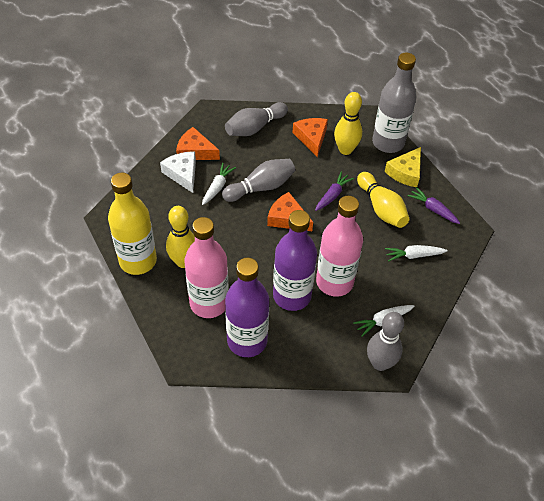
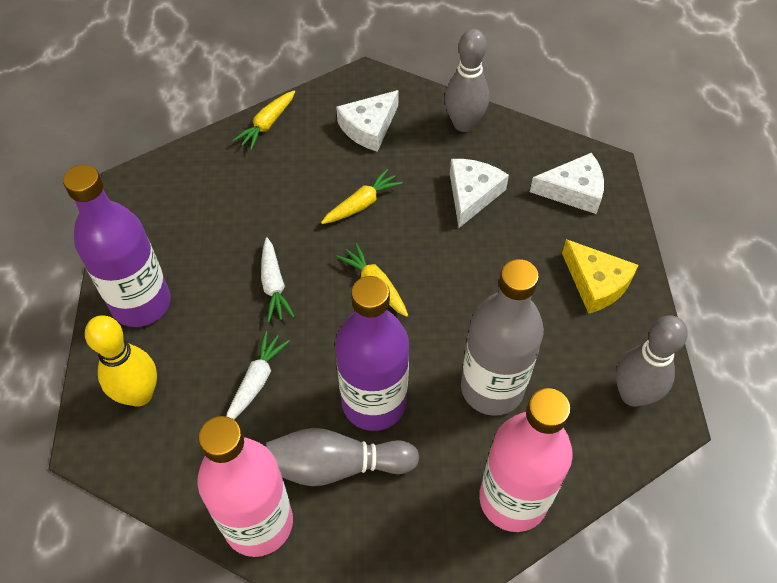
orange cheese: [176,127,220,160] [267,192,313,231] [292,118,328,157] = 3 -> none = 0
purple carrot: [315,172,354,211] [407,187,460,224] = 2 -> none = 0
white carrot: [202,163,236,205] [353,305,415,337] [385,245,447,262] = 3 -> [226,331,290,419] [261,237,295,322] = 2
white cheese: [160,151,196,193] = 1 -> [336,90,399,152] [450,159,509,228] [530,153,604,214] = 3
yellow bottle: [108,173,157,275] = 1 -> none = 0
yellow bowling pin: [166,206,195,268] [334,92,362,155] [357,172,409,228] = 3 -> [85,315,157,407] = 1
yellow carrot: none = 0 -> [232,91,295,150] [321,169,403,224] [336,243,408,317] = 3

